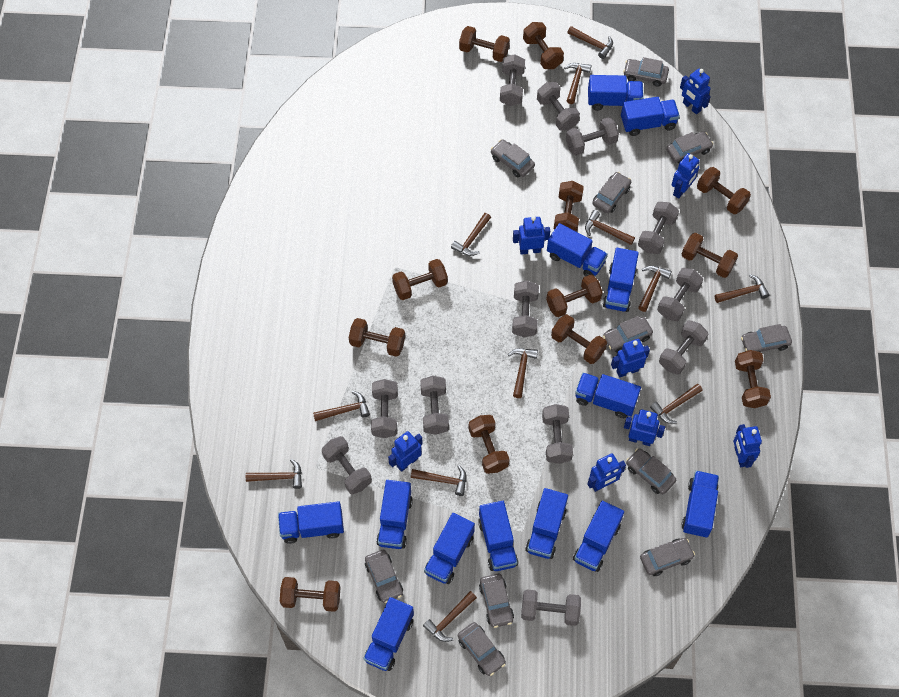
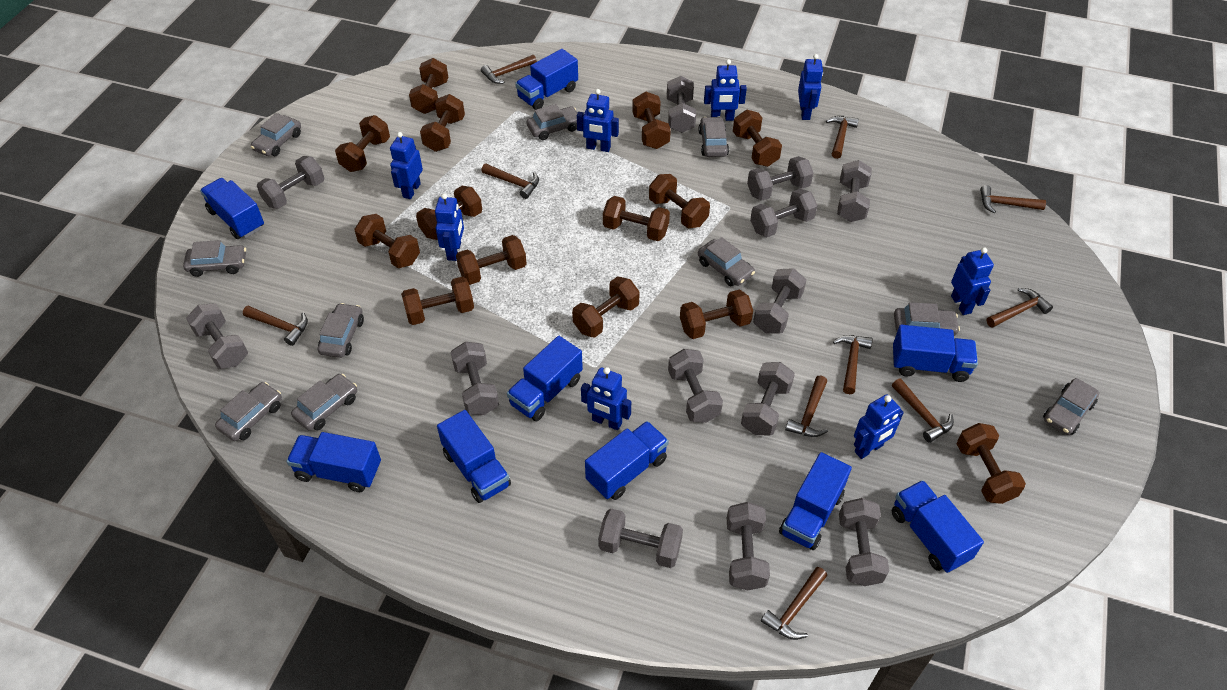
blue truck: [278,501,344,544] [363,597,414,671] [376,480,413,549] [424,513,475,584] [478,501,518,571] [525,488,568,559] [547,223,608,276] [573,501,624,572] [575,373,641,418] [588,75,644,111] [603,248,639,312] [621,97,680,136] [681,471,719,538] = 13 -> [200,178,264,239] [287,432,381,492] [437,410,511,503] [507,336,583,421] [515,49,578,110] [585,421,669,500] [779,452,852,550] [892,480,984,573] [893,325,978,382] = 9
brown dumbbell: [280,577,340,612] [349,318,405,357] [392,259,448,300] [459,26,510,62] [468,415,510,474] [523,22,564,69] [546,275,603,317] [551,314,607,364] [554,181,584,232] [681,233,738,278] [697,167,751,214] [735,350,771,408] = 12 -> [335,115,390,172] [355,214,420,268] [401,277,474,325] [409,58,448,114] [416,186,482,240] [420,94,465,152] [456,235,527,285] [572,276,640,338] [603,196,670,241] [632,92,671,149] [649,174,710,228] [680,290,753,339] [733,110,782,167] [957,423,1026,504] = 14
brown hammer: [246,459,302,489] [313,391,370,421] [411,465,466,496] [423,591,477,642] [451,213,491,256] [508,348,538,398] [564,63,592,104] [567,26,613,59] [585,210,635,245] [638,266,672,312] [650,384,703,424] [715,274,769,303] = 12 -> [243,306,308,346] [481,55,537,84] [481,164,539,199] [761,567,827,640] [785,376,828,437] [826,116,859,159] [833,335,873,394] [892,378,954,443] [980,185,1046,213] [987,288,1053,328] = 10
grey car: [365,549,403,603] [458,622,506,676] [479,574,514,628] [491,139,535,177] [593,172,631,213] [603,316,653,353] [623,57,669,87] [626,448,676,494] [640,538,695,576] [666,131,714,163] [741,324,792,352] = 11 -> [183,240,246,277] [215,382,282,441] [251,113,301,156] [291,374,357,431] [318,303,364,358] [527,104,577,140] [698,117,729,157] [698,237,755,286] [894,302,960,336] [1043,378,1099,435] = 10
grey dumbbell: [322,436,372,494] [371,379,398,438] [420,376,449,435] [500,54,525,106] [512,281,539,337] [521,589,581,626] [537,82,580,131] [542,404,573,464] [566,117,619,155] [638,202,679,254] [657,268,703,321] [659,320,708,375] = 12 -> [186,303,248,369] [257,156,324,209] [451,342,499,415] [598,509,683,568] [667,76,696,133] [668,349,723,423] [727,502,770,591] [741,362,795,435] [747,156,813,201] [750,189,818,237] [753,268,806,334] [837,160,872,222] [839,498,889,586] = 13

